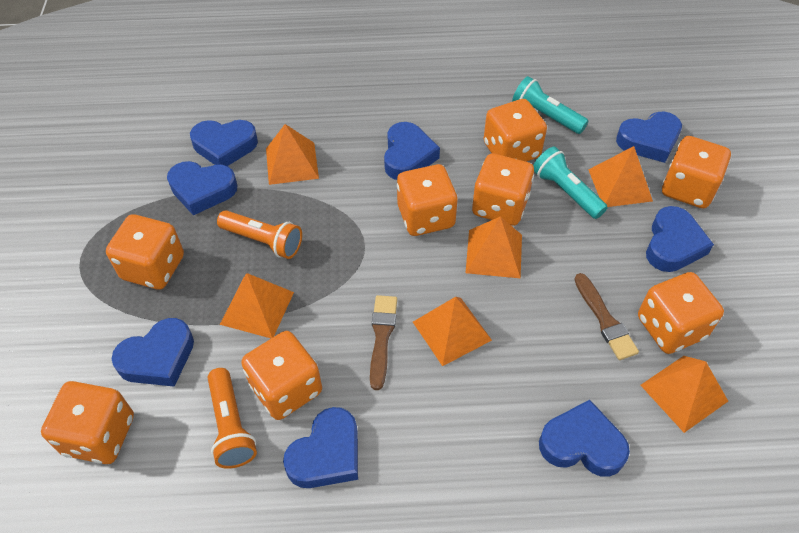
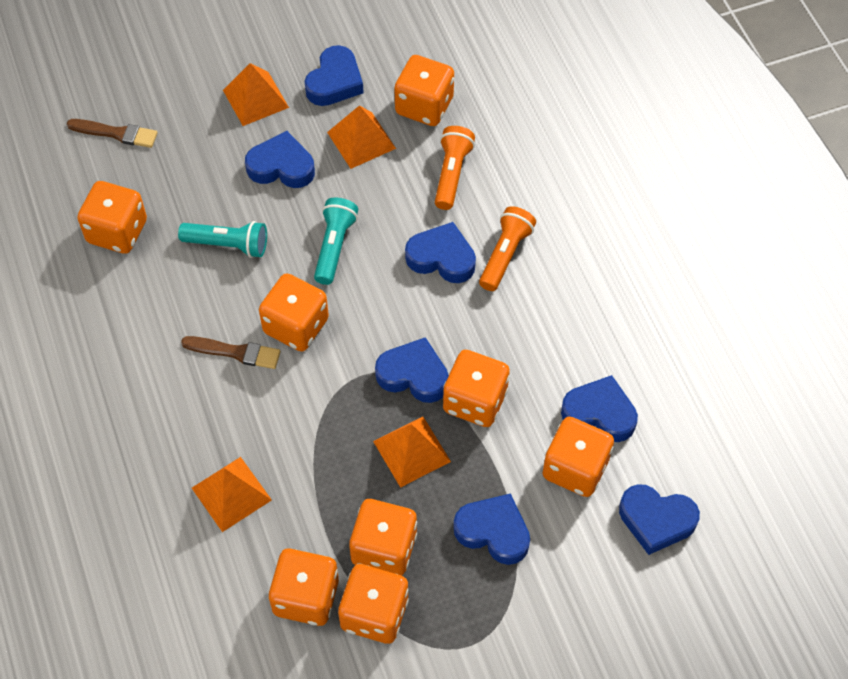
blue heart: [112,318,194,387] [167,161,237,215] [190,120,258,166] [283,407,358,488] [384,122,440,180] [539,400,630,477] [616,112,682,163] [646,206,714,272] = 8 -> [245,131,315,188] [304,45,364,106] [375,337,449,403] [405,222,476,283] [453,493,530,565] [561,375,638,442] [619,484,700,555] = 7
orange pyramid: [220,273,294,338] [266,124,319,185] [413,297,492,366] [466,216,522,278] [589,146,653,207] [641,356,728,433] = 6 -> [192,457,272,532] [223,63,289,126] [327,106,396,169] [373,417,451,488] = 4

